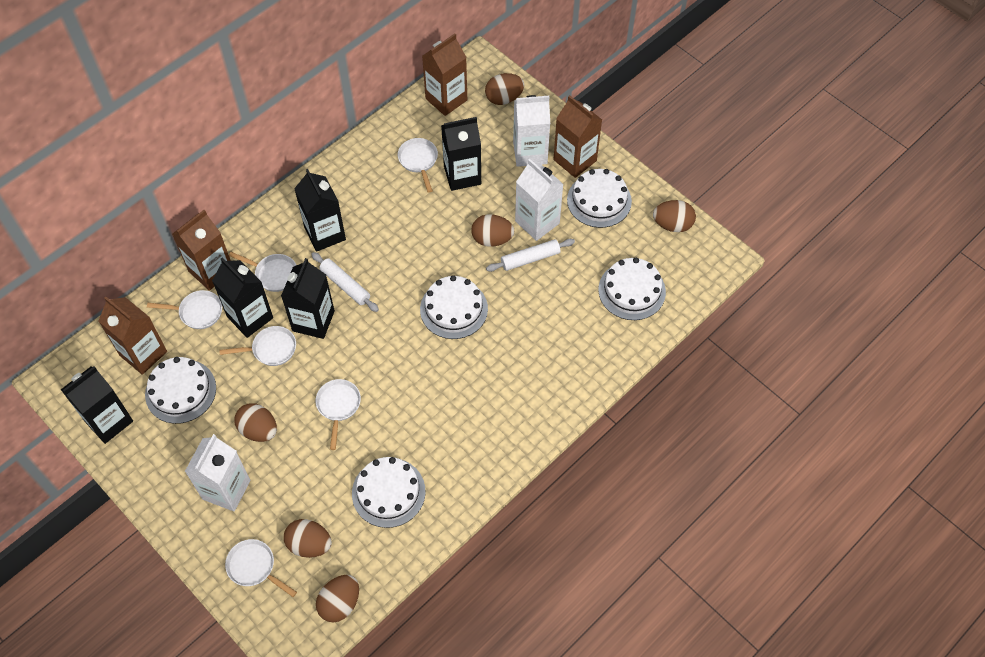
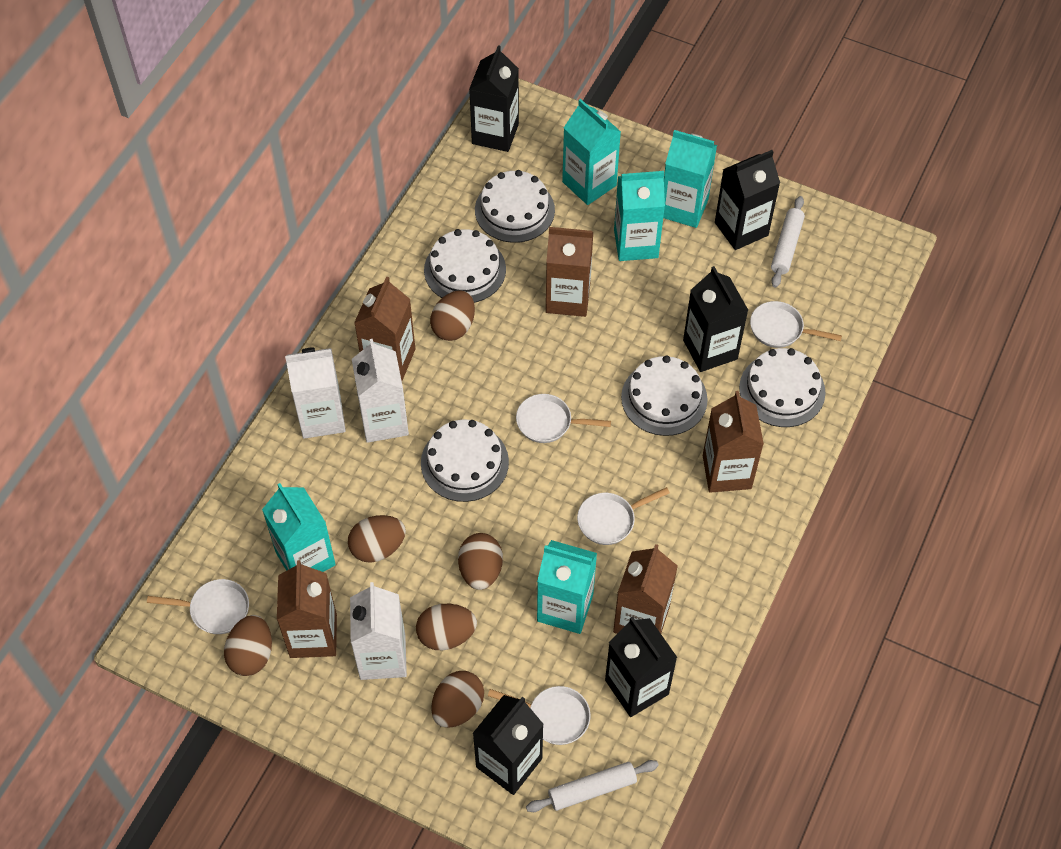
brown carton: [98,297,167,375] [172,210,231,291] [422,34,467,116] [553,95,602,178] = 4 -> [277,560,337,658] [354,277,415,381] [546,227,593,317] [613,544,678,634] [703,391,764,493] = 5
turquoise carton: none = 0 -> [262,483,336,572] [537,540,597,634] [562,99,621,205] [614,171,665,261] [663,130,717,228] = 5
white pan: [147,290,222,329] [219,326,296,366] [225,539,297,597] [229,252,296,292] [316,379,361,450] [398,138,438,193] = 6 -> [147,579,249,634] [488,686,590,745] [516,394,611,443] [577,487,670,545] [750,301,842,348] = 5

